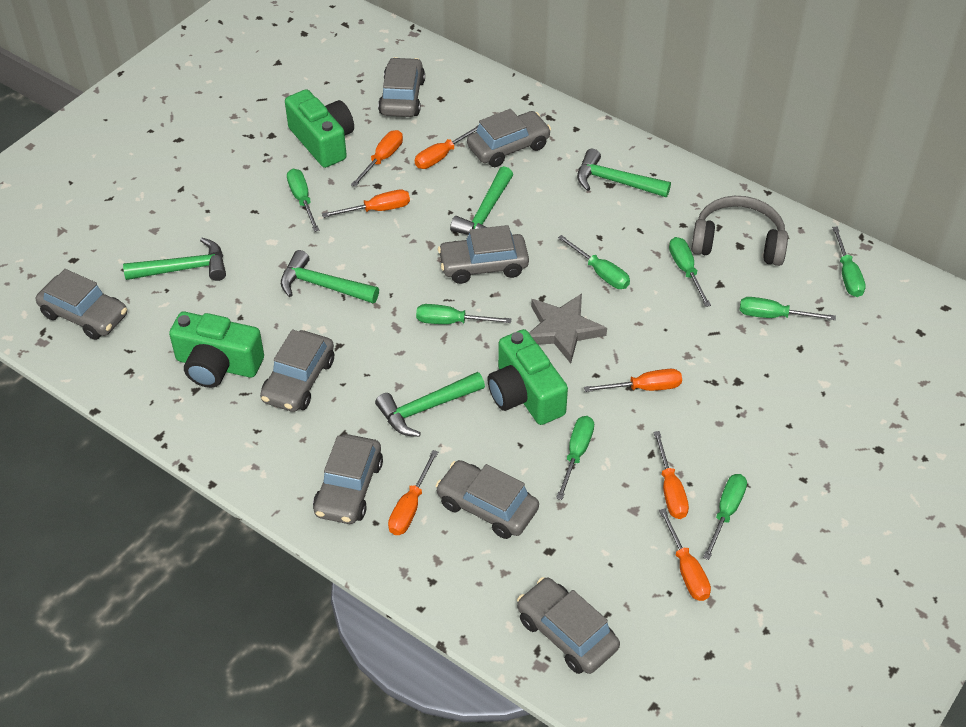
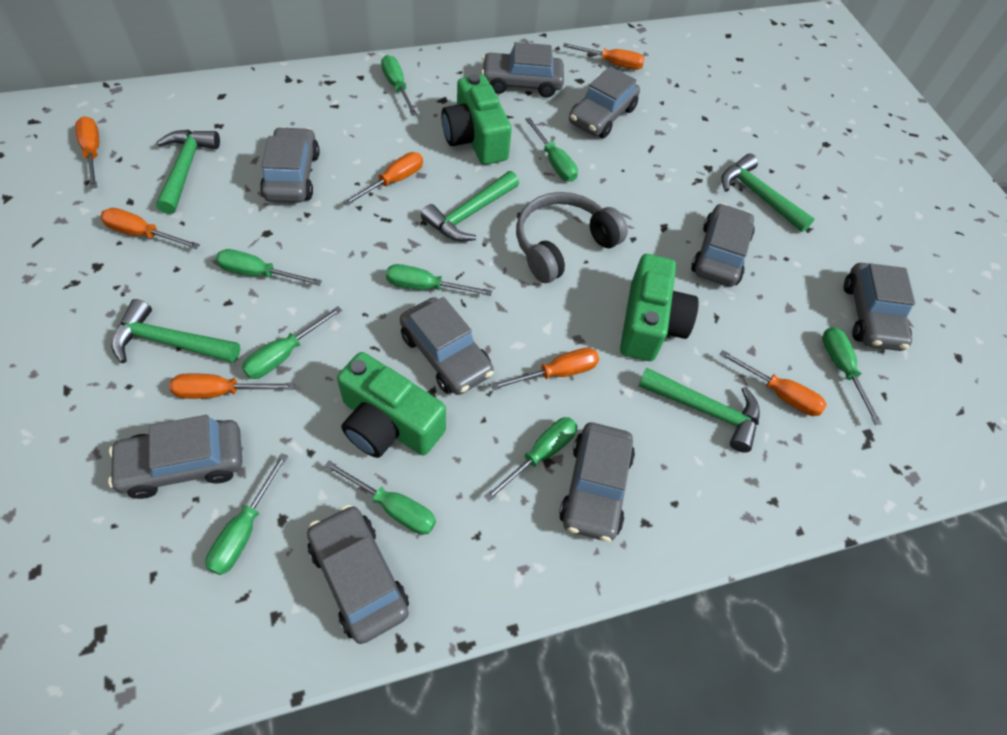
green screwdriver: [287,169,319,232] [416,304,511,324] [556,416,594,500] [558,235,630,289] [669,237,711,307] [703,474,747,560] [740,297,836,320] [832,226,866,297] = 8 -> [205,453,288,575] [216,249,322,286] [242,306,342,379] [324,461,436,535] [381,55,417,116] [386,264,492,296] [484,417,577,502] [525,118,578,182] [822,327,882,425] = 9
grey car: [36,269,127,340] [260,329,334,412] [313,434,383,524] [378,57,425,117] [435,460,539,539] [438,225,529,284] [467,109,551,167] [517,577,620,674] = 8 -> [108,415,242,499] [260,127,320,203] [307,505,409,644] [400,297,494,395] [481,42,564,98] [559,423,635,542] [569,66,640,138] [691,203,755,287] [844,263,915,351] = 9
grey star: [529,293,607,363] = 1 -> none = 0

